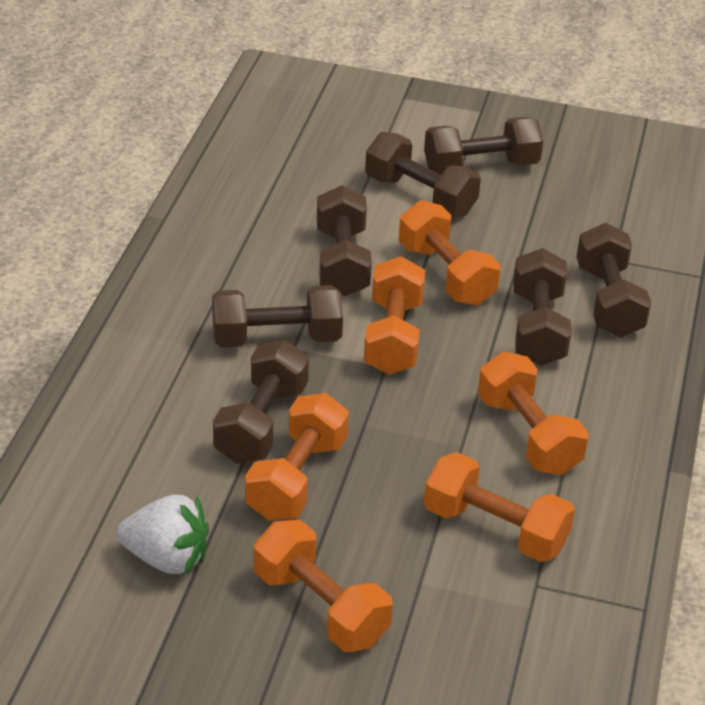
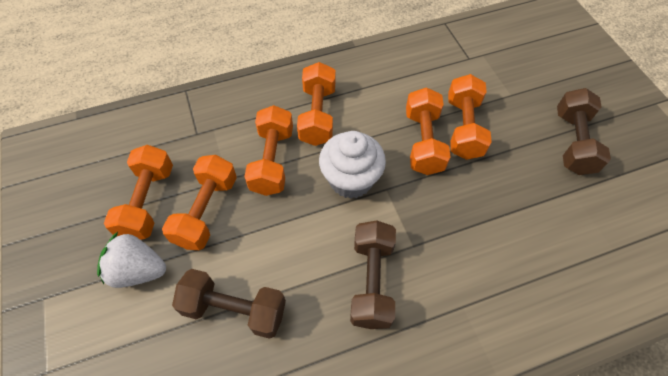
brown dumbbell: [212,285,343,347] [213,340,309,464] [317,185,372,297] [365,132,481,217] [424,117,543,175] [513,248,572,366] [576,223,651,337] = 7 -> [172,269,286,339] [350,220,396,329] [557,88,611,175] = 3
white cupcake: none = 0 -> [319,131,386,199] = 1

